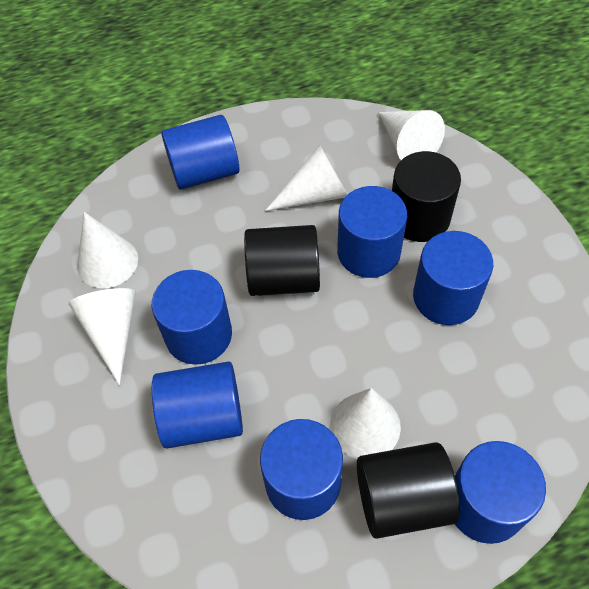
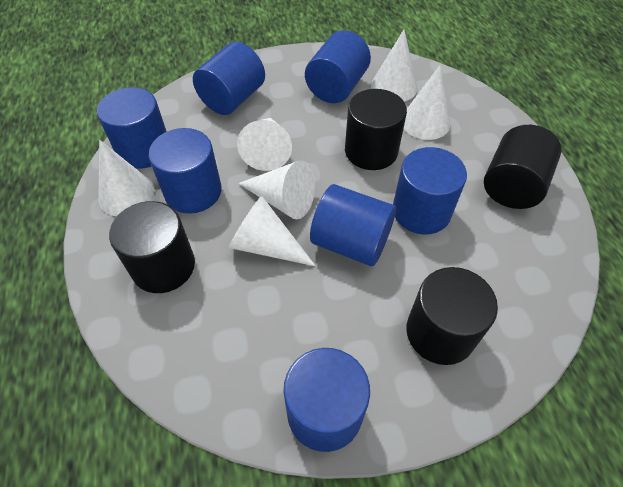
black cylinder: [244,225,320,296] [357,442,460,539] [392,151,461,242] = 3 -> [109,201,195,293] [345,89,407,170] [406,267,498,365] [484,125,562,209] = 4
white cone: [69,288,136,385] [77,212,138,288] [265,145,348,211] [330,388,401,459] [378,110,445,160] = 5 -> [99,140,155,216] [229,196,316,266] [237,118,292,171] [238,160,315,219] [371,30,417,101] [404,65,450,140] = 6

